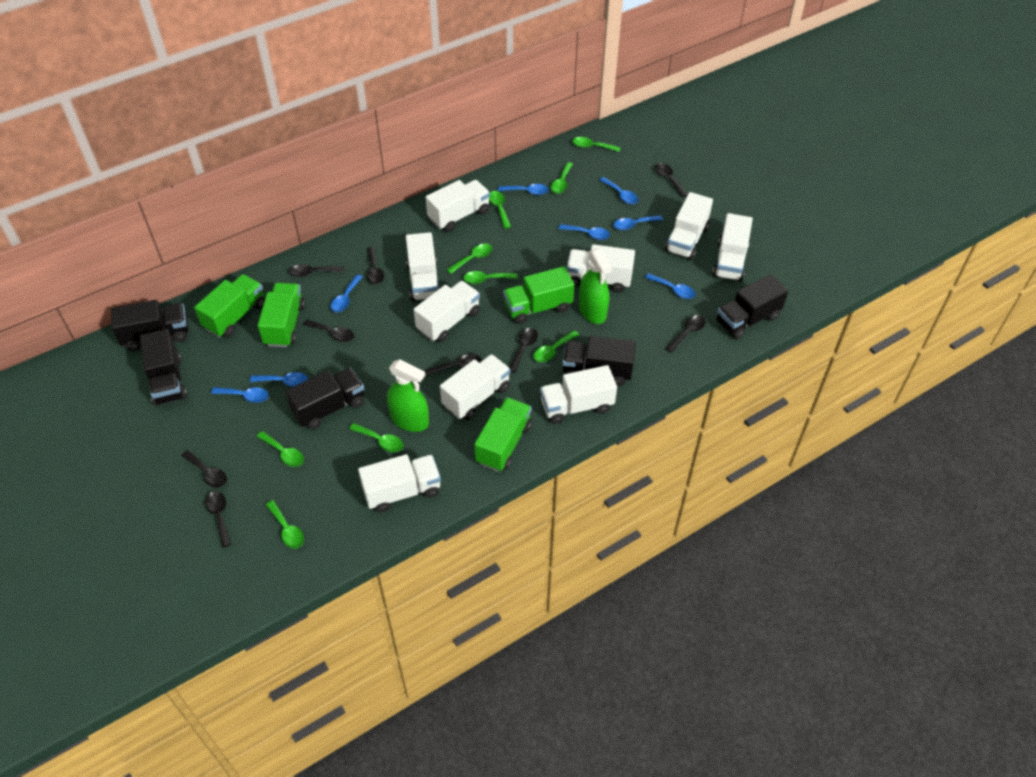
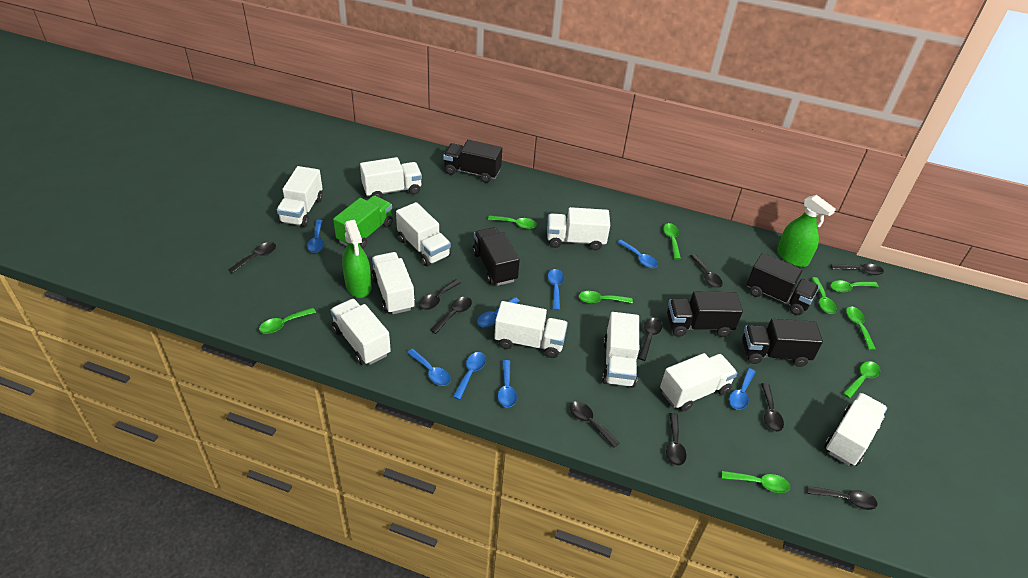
black spoon: [181,450,227,488] [205,491,231,548] [289,264,344,277] [303,320,354,342] [367,247,384,284] [424,354,481,376] [509,328,538,373] [656,163,687,197] [665,315,706,353] = 9 -> [228,242,276,273] [419,279,461,310] [430,297,472,334] [569,401,619,448] [638,318,662,361] [666,413,686,466] [690,254,723,288] [761,383,784,432] [807,486,878,510] [831,264,884,275] = 10
green truck: [194,274,265,337] [258,283,305,347] [474,397,532,472] [503,266,574,324] = 4 -> [333,196,393,249] = 1
white truck: [358,454,441,512] [406,232,440,301] [414,281,480,342] [426,180,490,232] [440,354,510,420] [540,365,617,424] [566,244,635,292] [665,192,713,260] [713,213,753,282] = 9 -> [277,166,323,227] [330,299,391,365] [360,157,422,199] [371,252,415,314] [396,202,451,266] [494,301,568,358] [547,207,610,250] [602,312,639,388] [660,353,738,412] [824,393,887,466] = 10

